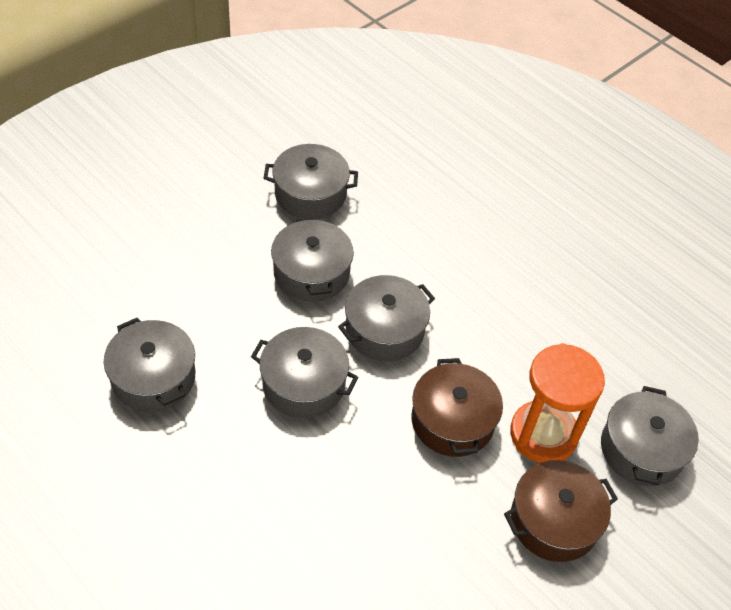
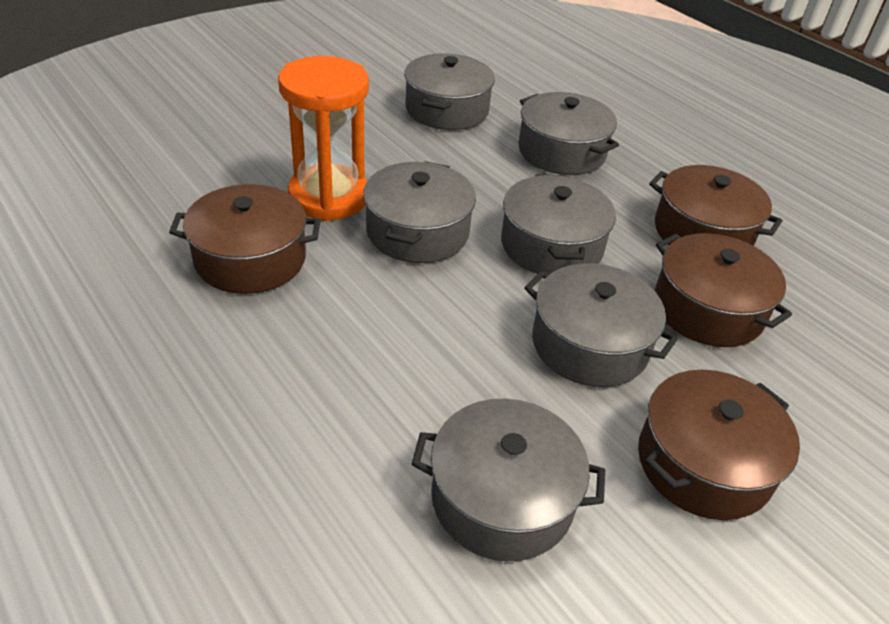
brown pot: [411,358,503,457] [504,460,618,562] = 2 -> [169,184,321,294] [638,370,800,520] [649,165,782,246] [654,233,792,347] = 4

